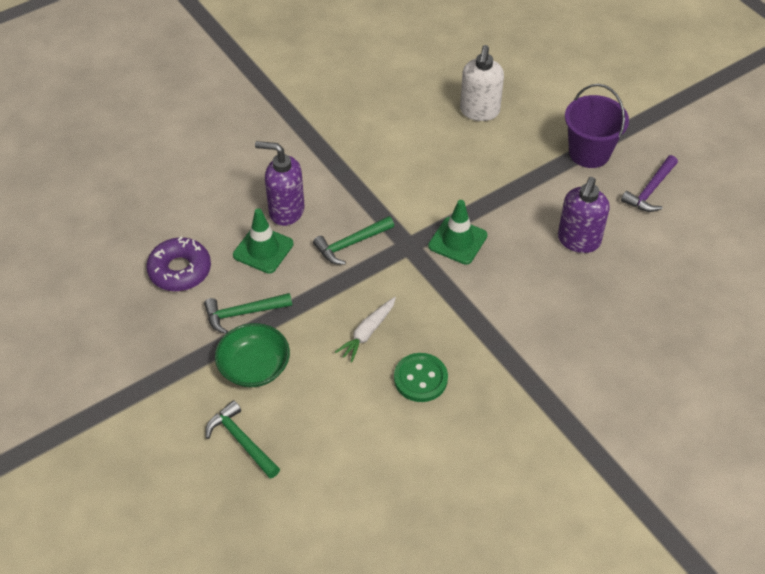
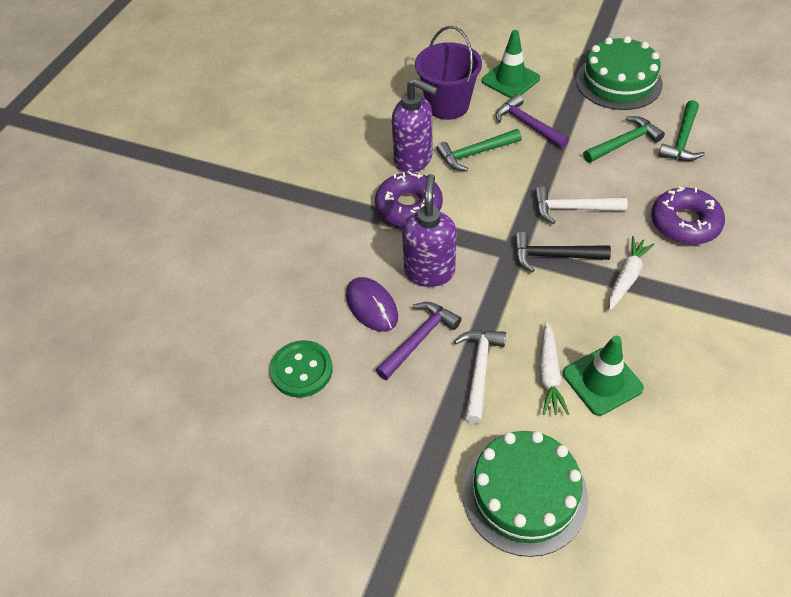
black hammer: none = 0 -> [514,232,611,273] = 1
green bowl: [215,323,290,387] = 1 -> none = 0
green cake: none = 0 -> [462,431,588,557] [576,36,663,110] = 2
purple donut: [146,237,211,291] = 1 -> [375,171,443,227] [651,186,725,245] = 2
purple hammer: [621,155,678,212] = 1 -> [376,302,462,380] [496,94,569,148] = 2
purple mouse: none = 0 -> [346,277,398,332] = 1
white carrot: [335,297,396,362] = 1 -> [539,322,569,415] [608,236,655,311] = 2
white hammer: none = 0 -> [454,330,506,424] [534,186,628,224] = 2
white soap dispenser: [460,45,504,121] = 1 -> none = 0

